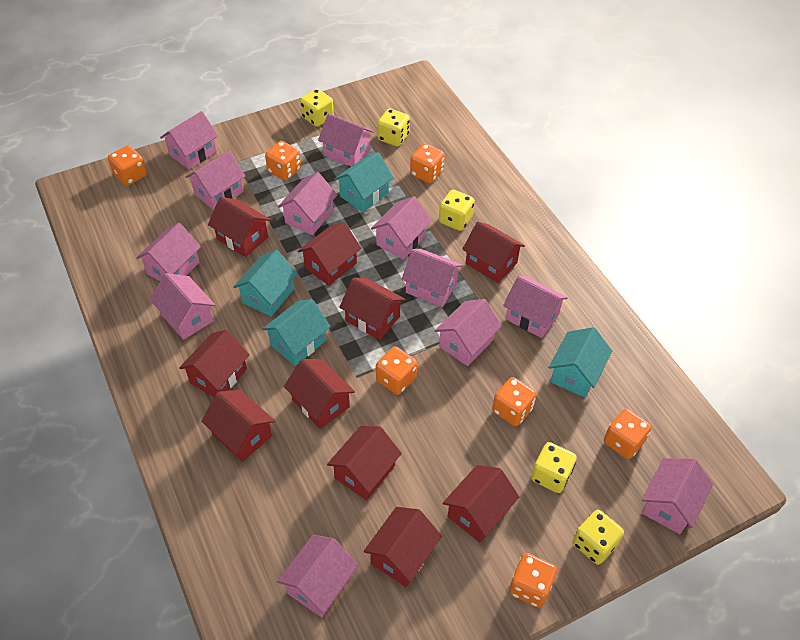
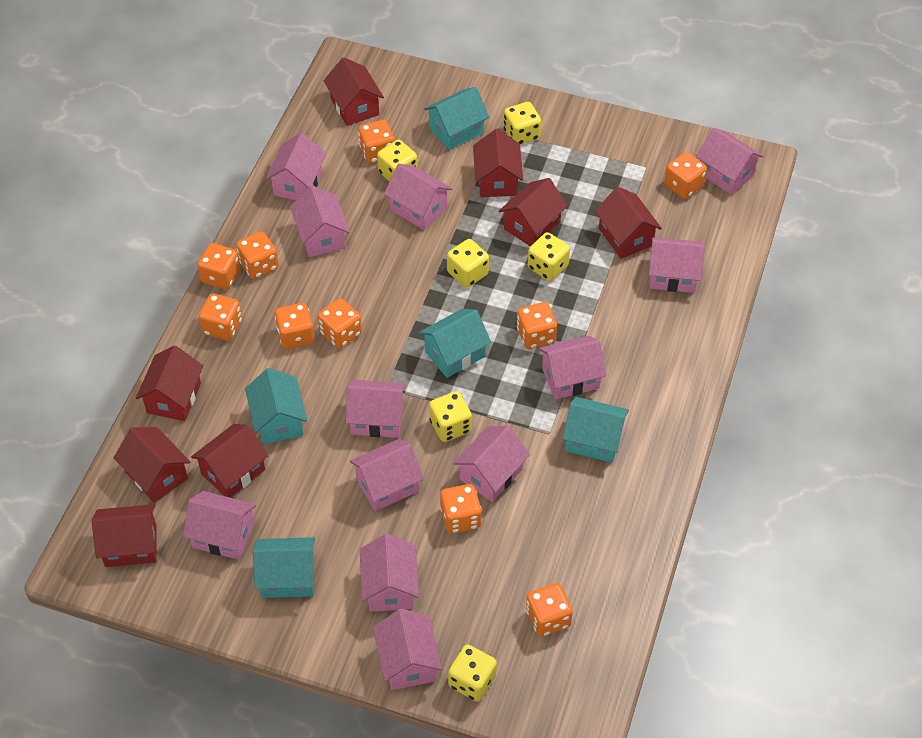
orange dice: [108,145,147,186] [265,141,301,181] [376,346,417,395] [410,143,445,183] [492,377,537,426] [509,553,557,608] [604,409,652,459] = 7 -> [198,243,241,290] [199,293,242,341] [236,231,279,279] [275,303,315,350] [318,298,362,349] [358,120,395,164] [440,484,482,534] [517,302,557,349] [526,583,573,637] [664,152,707,199] = 10
red house: [179,330,250,397] [201,390,275,462] [208,197,271,257] [284,359,355,429] [298,222,361,286] [327,426,402,500] [339,278,405,340] [364,507,442,587] [443,465,519,542] [462,222,525,283] = 10 -> [91,504,156,567] [114,427,190,503] [136,346,203,421] [191,424,269,497] [324,57,384,126] [473,129,523,197] [499,178,567,247] [595,187,662,259] = 8
turquoise house: [233,250,298,317] [262,299,331,366] [334,152,394,212] [548,327,612,398] = 4 -> [245,368,307,444] [253,537,315,598] [419,309,491,378] [424,87,489,150] [562,397,629,463] = 5
yellow dice: [300,89,334,127] [377,108,410,146] [439,190,475,231] [531,442,577,493] [573,510,624,565] = 5 -> [377,140,418,182] [429,391,472,442] [447,239,489,288] [448,644,497,702] [503,102,541,145] [528,232,570,281] = 6

